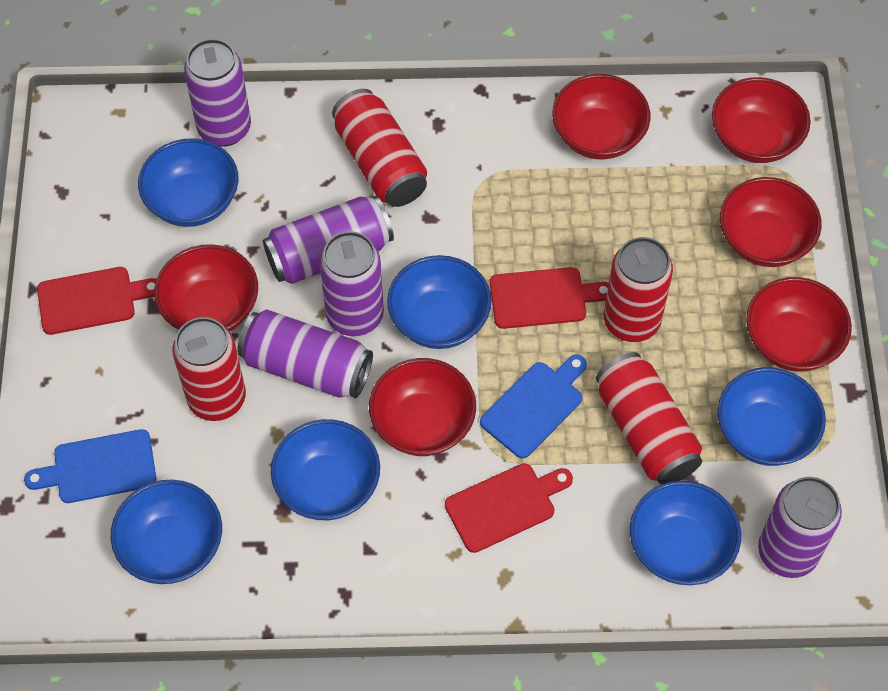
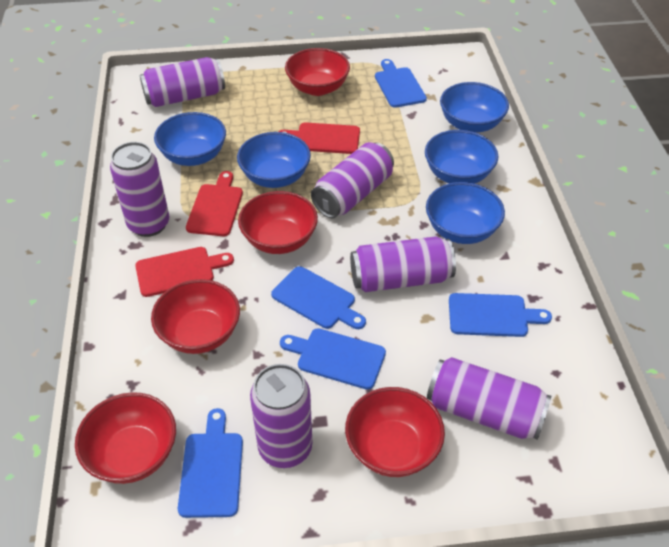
blue bowl: [111,480,222,584] [138,138,239,227] [271,419,380,520] [387,255,492,349] [630,481,741,585] [717,367,826,466] = 6 -> [154,112,226,166] [237,132,311,188] [425,130,498,184] [426,182,505,244] [440,82,509,133] = 5
blue cutting board: [24,429,156,503] [480,355,587,459] = 2 -> [178,408,243,518] [271,266,366,329] [280,328,386,390] [375,59,427,108] [449,293,552,337] = 5
purple can: [184,39,251,147] [237,309,373,398] [263,196,394,284] [319,231,384,336] [758,477,842,578] = 5 -> [110,142,170,237] [140,57,225,107] [250,364,312,468] [311,142,394,218] [350,236,456,292] [427,357,551,440] = 6
red bowl: [154,244,258,331] [369,358,476,456] [552,74,650,160] [712,77,811,163] [720,177,822,267] [746,277,852,372] = 6 -> [75,392,176,484] [151,279,240,354] [238,191,318,254] [285,48,350,96] [345,387,445,477] = 5
red can: [172,317,246,421] [332,89,427,207] [596,352,702,485] [604,237,673,342] = 4 -> none = 0

